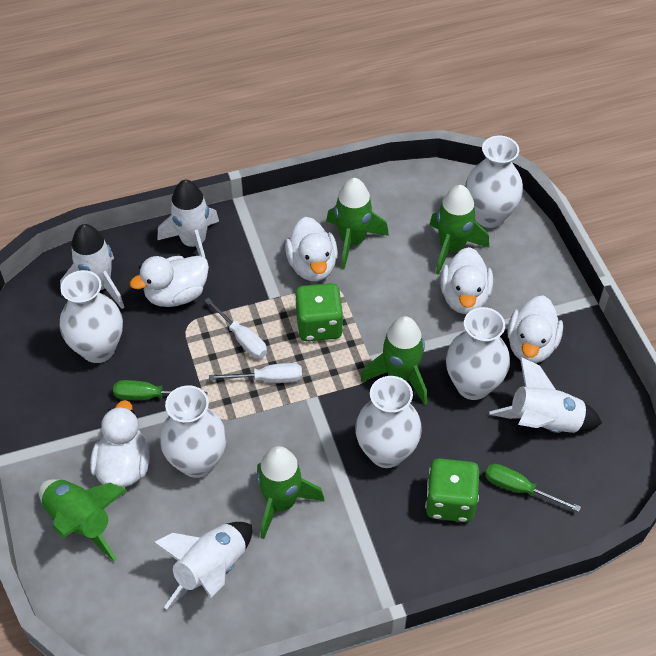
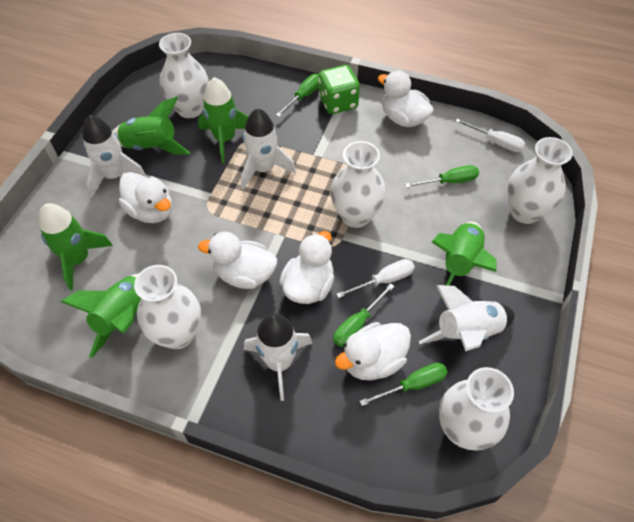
green dice: [295,283,343,341] [425,458,479,522] = 2 -> [318,65,360,114] = 1
green screwdriver: [113,380,207,400] [485,464,581,512] = 2 -> [276,74,319,117] [333,283,394,347] [360,363,448,406] [405,165,479,188] = 4

